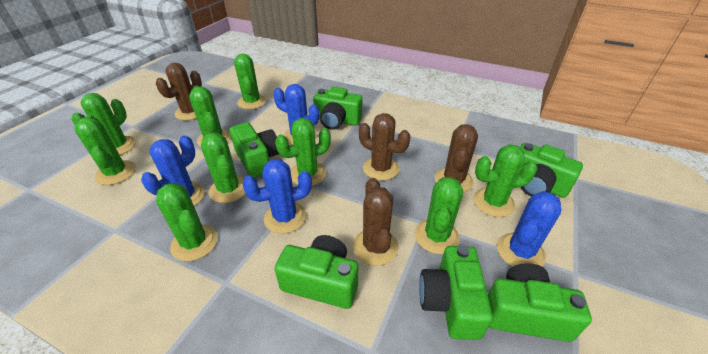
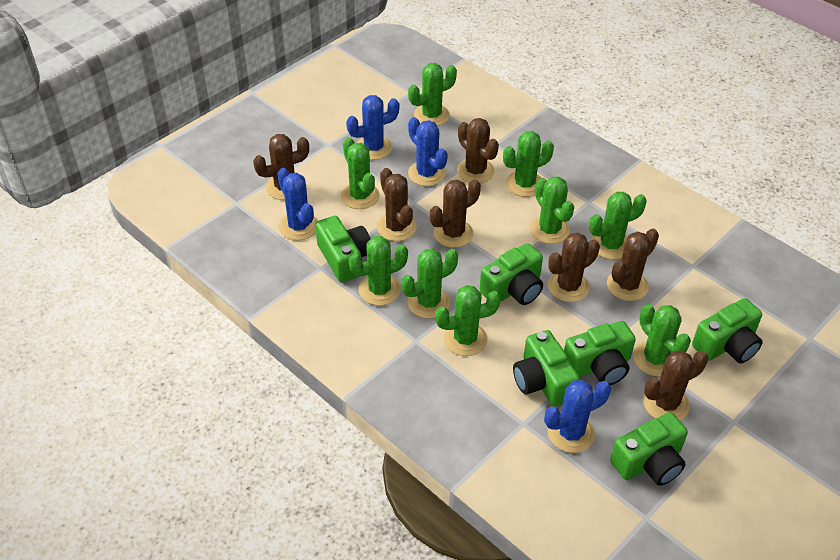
brown cactus: [156,63,202,120] [353,178,398,266] [359,113,410,181] [435,124,478,193] = 4 -> [253,134,309,200] [377,168,417,241] [430,179,481,248] [457,118,499,183] [548,233,600,302] [607,229,659,301] [643,351,708,420] = 7

